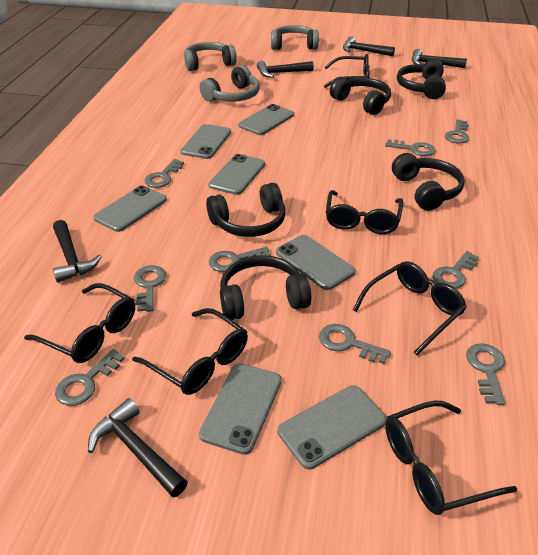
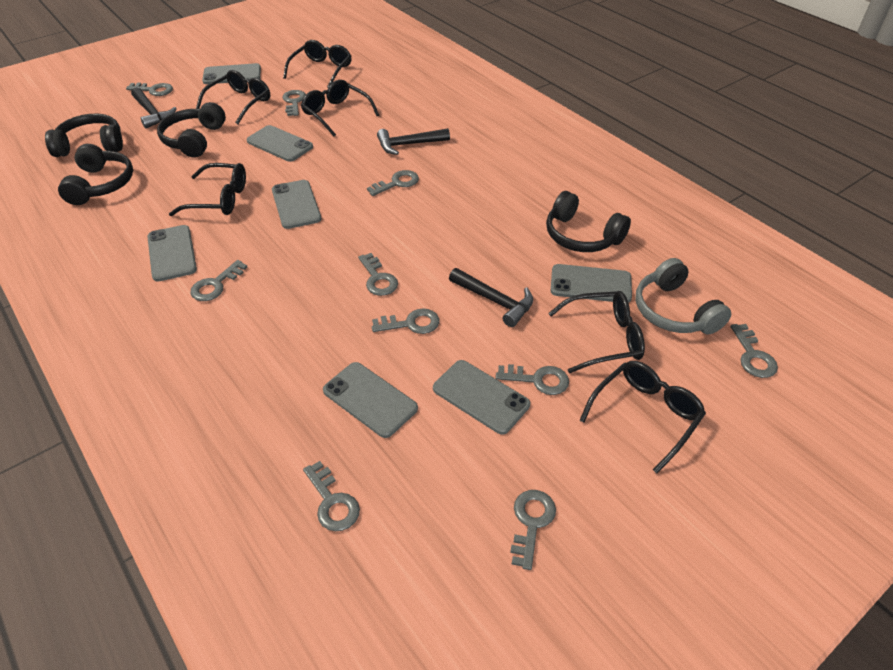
black hammer: [53,220,102,283] [88,398,188,498] [257,61,314,78] [343,36,395,56] [412,49,467,68] = 5 -> [131,87,177,128] [377,128,450,155] [449,268,533,327] = 3
black headphones: [206,183,285,237] [220,255,311,320] [330,77,391,115] [392,153,465,211] [397,59,446,99] = 5 -> [45,114,123,157] [58,144,133,205] [157,102,226,158] [546,191,631,252] = 4
grey headphones: [184,42,237,71] [199,65,260,102] [271,25,319,50] = 3 -> [635,258,731,334] = 1
grey key: [55,349,125,406] [134,265,166,312] [145,159,184,188] [209,247,271,272] [319,324,391,364] [385,139,435,156] [433,251,479,289] [445,119,469,144] [466,343,505,405] = 9 -> [126,83,173,96] [190,260,247,301] [282,90,306,116] [303,461,360,531] [358,253,398,296] [367,170,419,196] [372,308,440,334] [496,364,569,395] [510,490,556,570] [731,324,778,378] = 10

